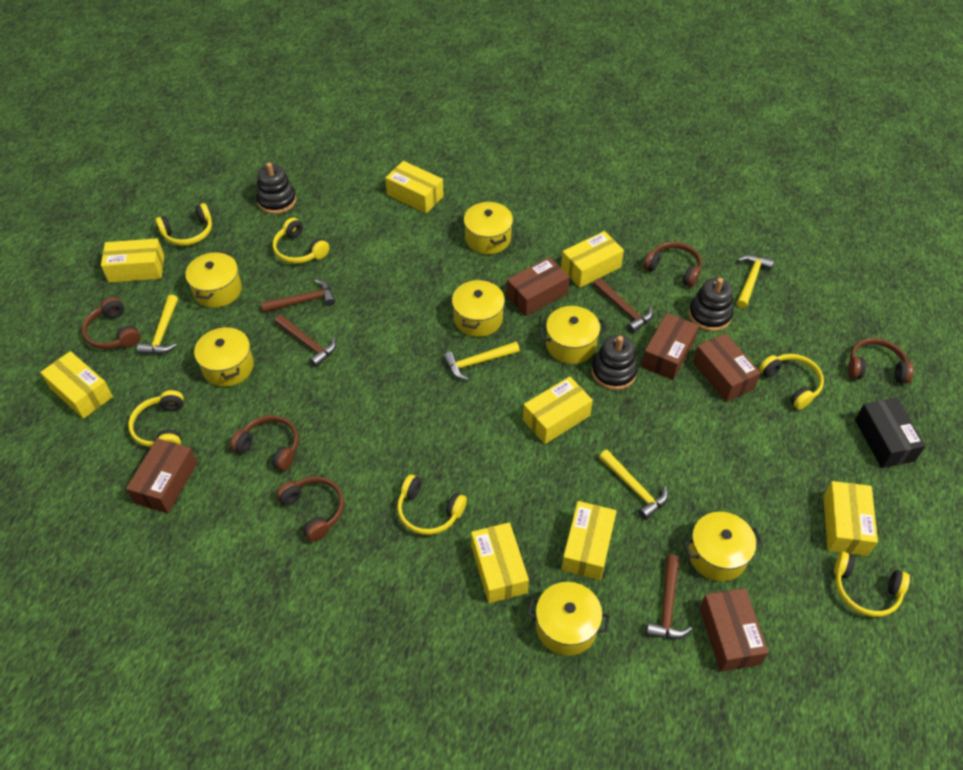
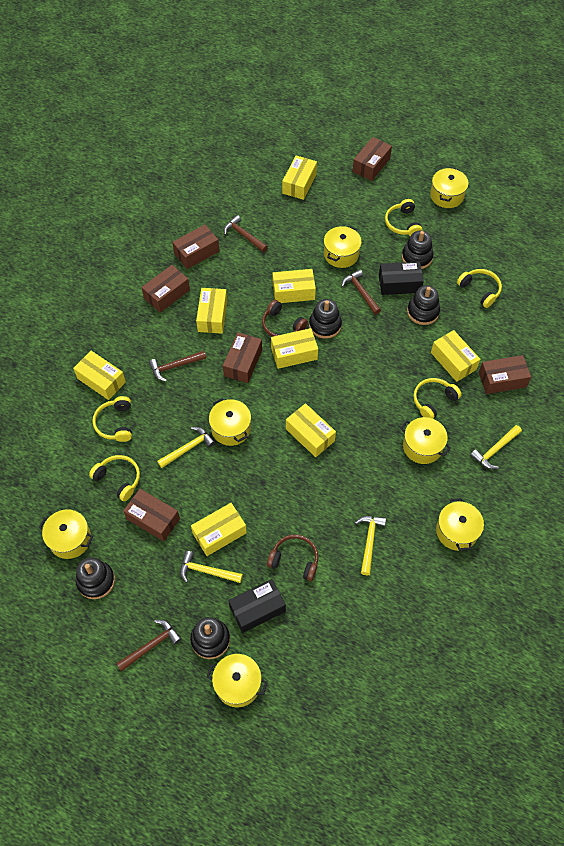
black box: [855,398,926,468] = 1 -> [228,579,286,633] [379,262,424,295] = 2
black stacking toy: [256,162,297,214] [592,335,638,390] [688,278,733,331] = 3 -> [76,557,115,599] [190,617,230,659] [309,299,342,339] [402,231,434,269] [407,285,440,325] = 5
brown box: [126,438,197,513] [506,257,570,316] [641,313,699,380] [693,333,761,402] [700,588,769,672] = 5 -> [123,489,180,541] [142,265,190,313] [172,225,219,269] [223,332,262,383] [353,137,392,181] [478,355,531,394] = 6
brown headphones: [82,297,140,349] [230,415,299,471] [276,477,344,542] [644,242,702,287] [848,338,914,383] = 5 -> [262,300,308,337] [267,534,318,581] = 2
yellow headphones: [128,390,184,447] [156,203,212,246] [273,218,329,264] [397,475,467,535] [759,354,824,410] [834,551,910,617] = 6 -> [89,455,140,501] [93,396,132,442] [385,199,423,236] [413,378,461,419] [457,269,502,308] = 5

